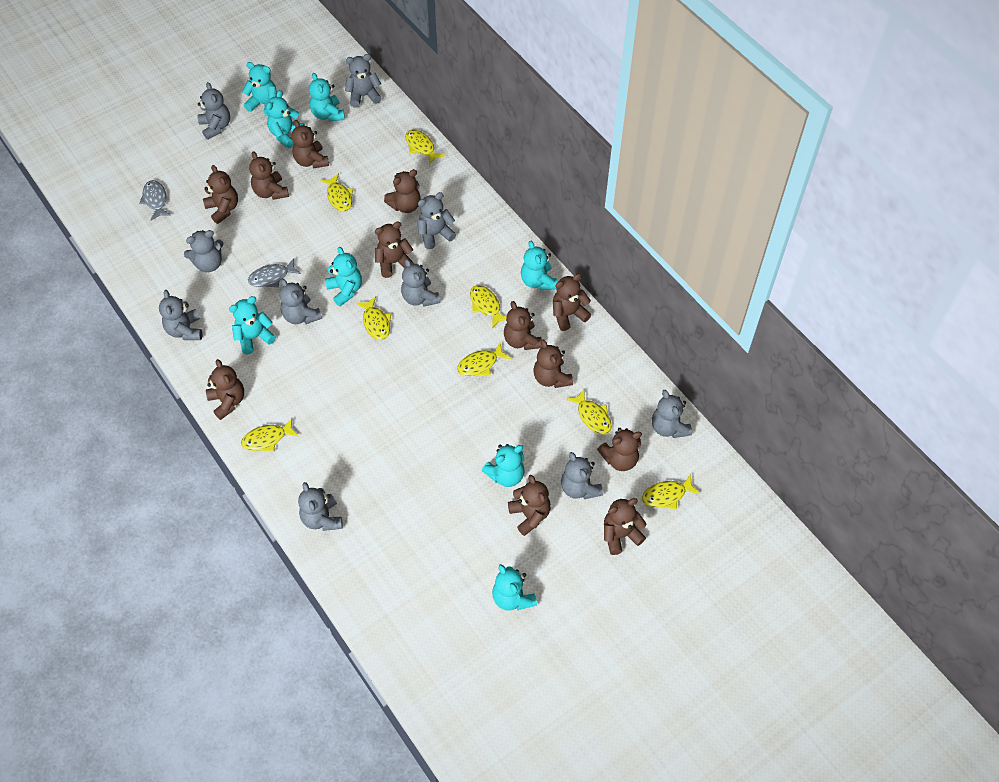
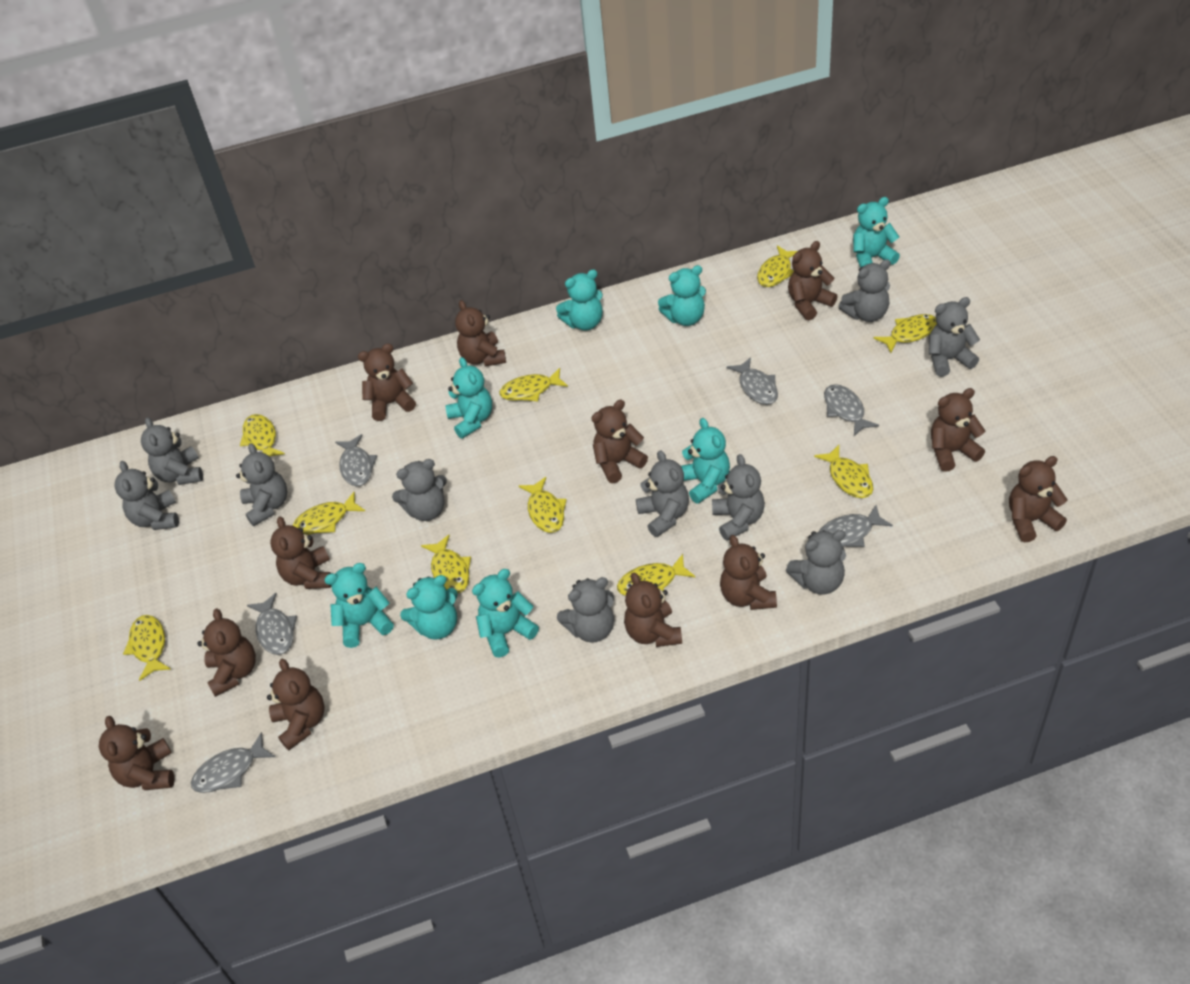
grey fish: [139,180,171,221] [248,258,301,287] = 2 -> [191,732,275,793] [247,593,297,655] [335,434,377,486] [727,357,778,405] [818,505,893,547] [824,384,879,436] = 6
yellow fish: [241,418,299,452] [320,173,353,212] [356,296,391,340] [405,130,445,165] [457,343,511,376] [470,285,506,328] [566,389,612,435] [642,474,700,509] = 8 -> [123,615,171,681] [240,414,285,456] [292,492,365,535] [421,535,471,593] [499,368,568,401] [519,477,567,533] [617,554,695,596] [757,246,797,287] [814,445,873,498] [873,314,937,353] = 10

